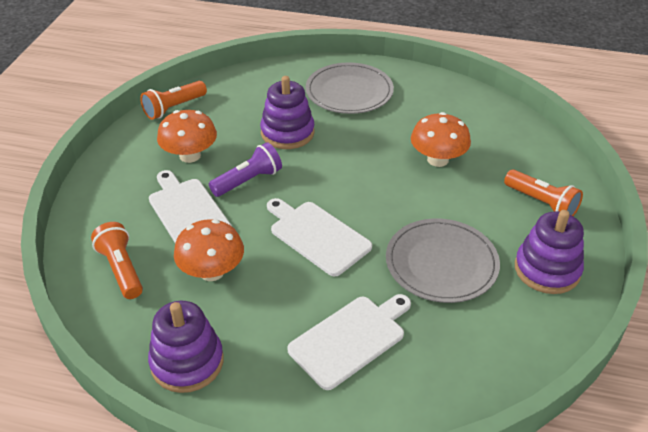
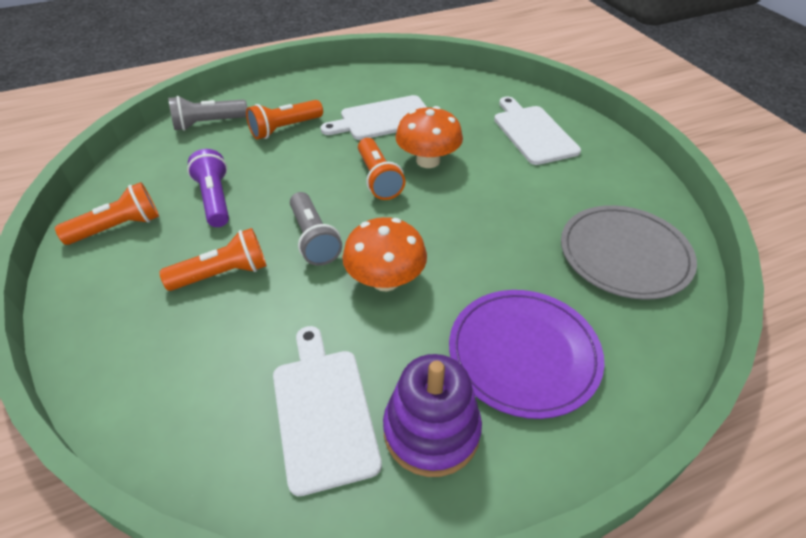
grey flashlight: none = 0 -> [168,96,247,131] [290,192,342,266] = 2
grey plate: [306,62,394,114] [386,218,500,303] = 2 -> [561,205,697,300] = 1
orange flashlight: [91,222,143,299] [140,81,207,120] [504,169,583,216] = 3 -> [55,182,159,245] [159,228,267,291] [246,100,323,139] [358,138,405,200] = 4
orange mushroom: [157,110,217,163] [174,219,244,281] [411,112,471,167] = 3 -> [342,217,427,291] [396,106,463,168] = 2
purple plate: none = 0 -> [449,290,604,419] = 1
purple stacking toy: [148,301,224,393] [260,76,315,149] [515,210,584,294] = 3 -> [383,354,482,477] = 1

